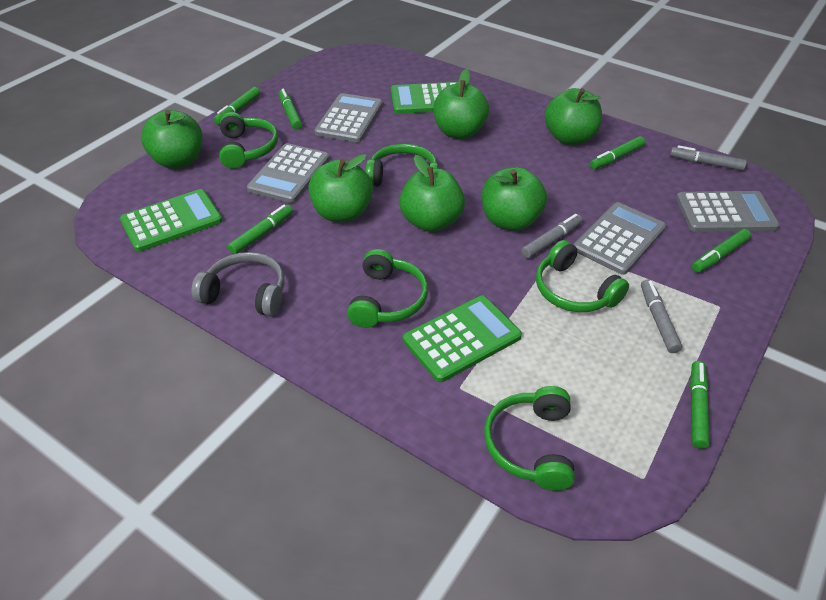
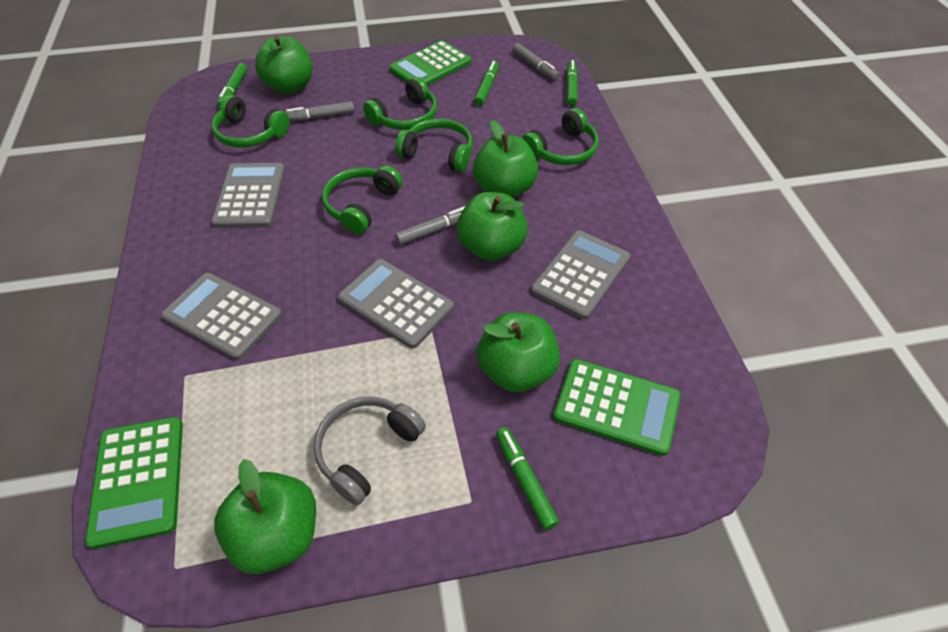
green apple: [141,110,202,169] [308,154,373,222] [399,155,465,232] [434,69,489,139] [482,167,547,231] [545,88,602,145] = 6 -> [214,459,316,574] [255,36,313,94] [456,192,528,261] [473,120,538,198] [477,312,560,392] = 5
green marker: [213,87,260,125] [228,205,293,254] [279,89,302,130] [590,136,645,169] [690,361,710,449] [692,229,751,273] = 6 -> [217,63,247,107] [474,61,499,106] [496,427,559,530] [566,60,578,106] = 4

